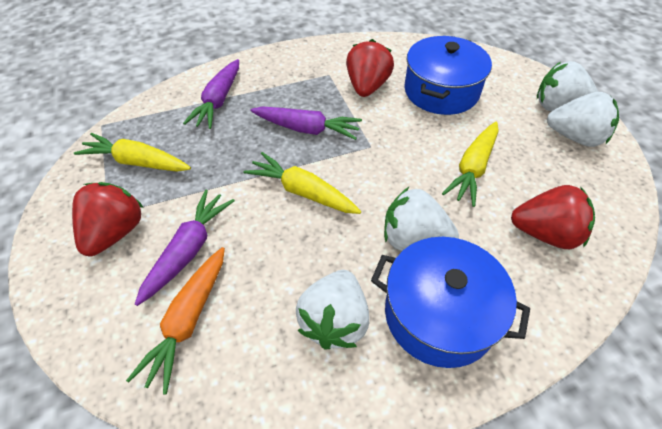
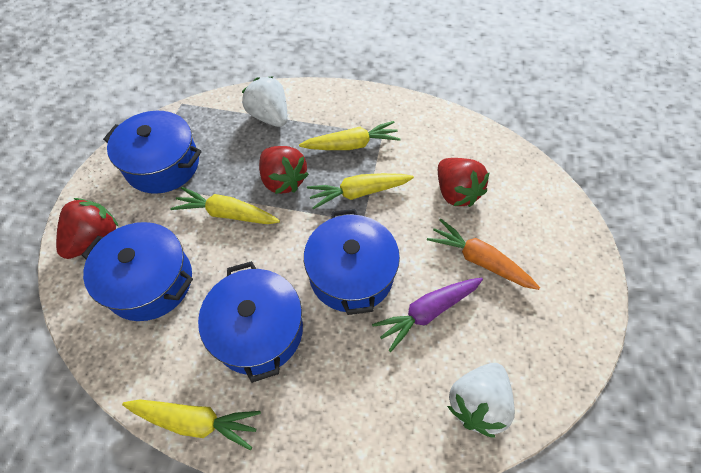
blue pot: [371,237,530,368] [404,36,492,115] = 2 -> [82,222,193,321] [103,111,202,194] [198,261,303,383] [304,209,400,315] = 4
purple carrot: [135,190,235,306] [183,59,239,129] [250,107,362,140] = 3 -> [372,278,483,352] = 1
white strawberry: [296,270,369,350] [384,187,459,251] [537,61,598,111] [547,92,619,147] = 4 -> [242,76,287,127] [447,363,515,438] = 2
yellow carrot: [74,133,191,172] [244,152,361,214] [442,122,498,207] = 3 -> [122,399,261,450] [170,187,280,224] [299,121,401,150] [307,173,414,209] = 4

